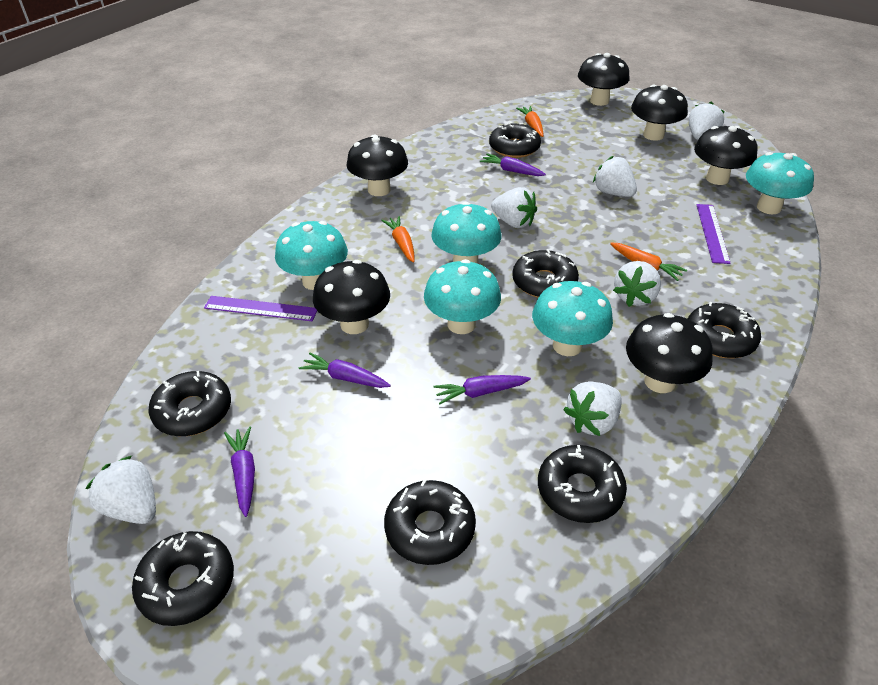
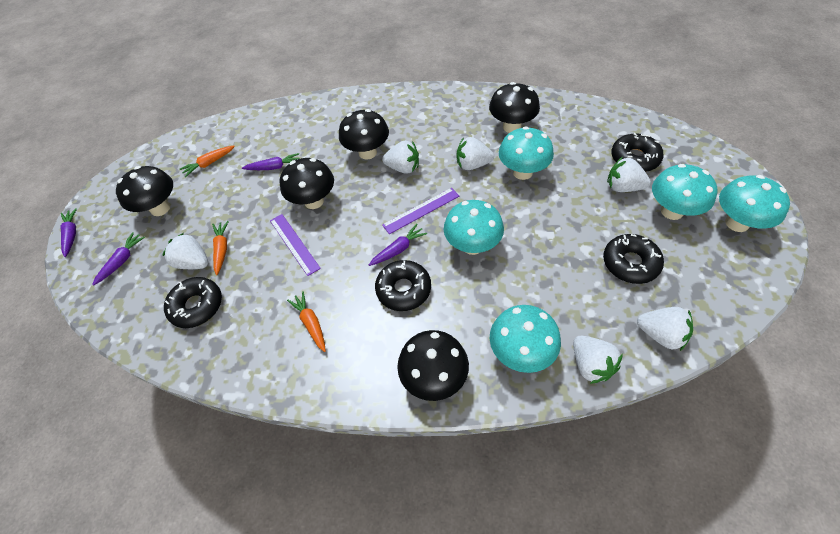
black donut: [132,531,234,626] [148,371,231,436] [384,479,476,565] [489,122,541,158] [512,249,579,298] [538,445,627,523] [688,302,761,358] = 7 -> [164,277,222,328] [375,260,431,311] [603,234,664,284] [611,133,663,172] = 4
black mushroom: [313,260,390,334] [347,134,408,196] [578,53,630,106] [626,313,713,393] [631,85,688,141] [694,126,758,185] = 6 -> [116,166,173,216] [280,158,334,209] [339,109,389,160] [397,330,469,401] [489,82,540,133] = 5

